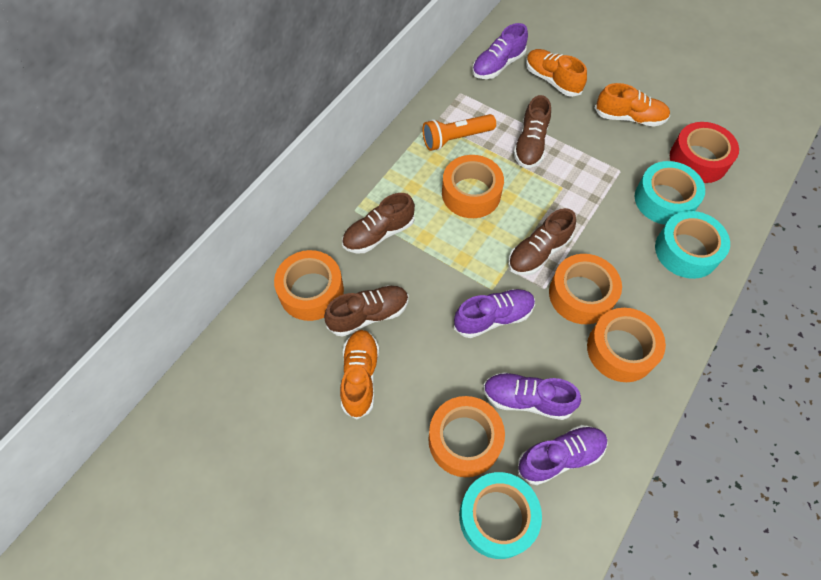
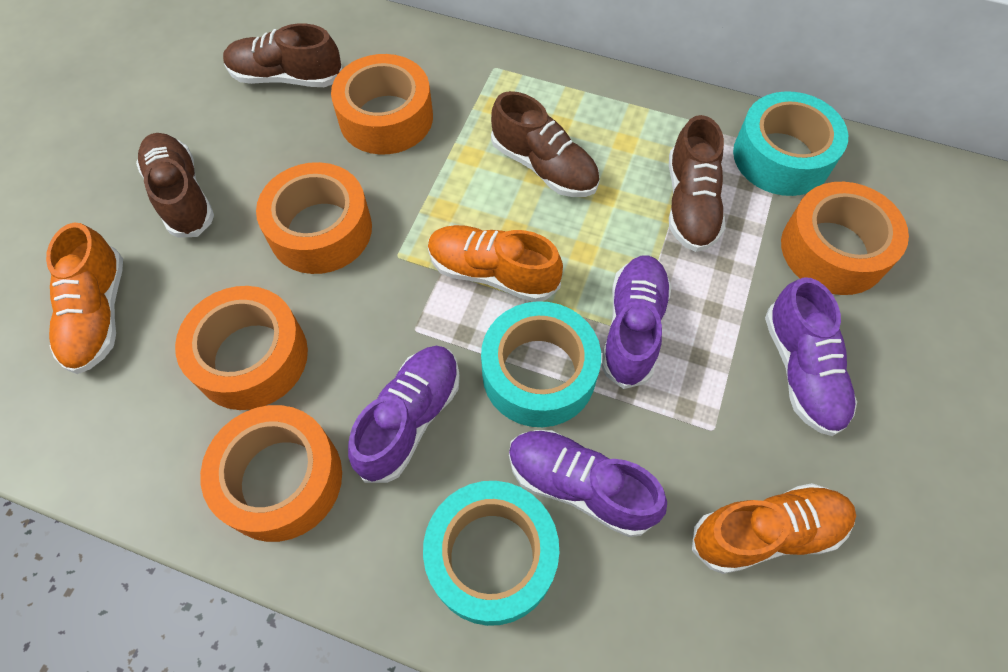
orange flashlight: [422,114,496,151] = 1 -> none = 0
red tape: [670,122,739,183] = 1 -> none = 0

